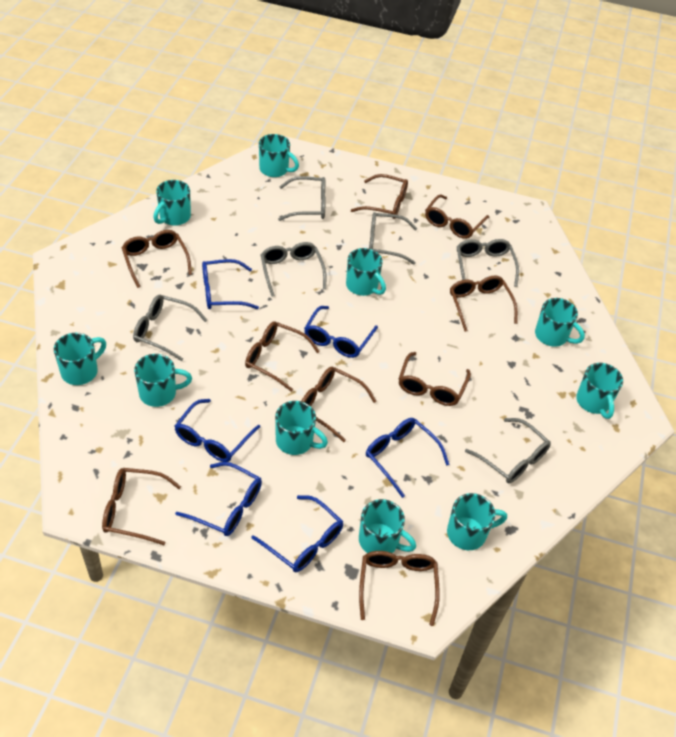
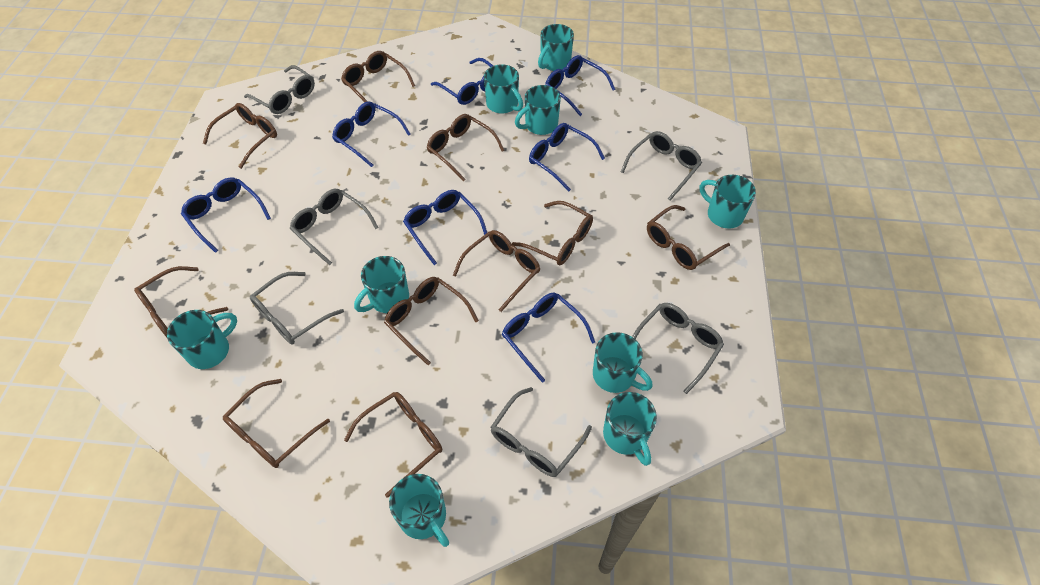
blue glasses: [175,399,260,462] [175,462,262,536] [202,259,259,309] [251,495,344,572] [304,306,378,358] [366,418,449,498] = 6 -> [181,177,271,253] [332,101,411,167] [403,190,487,265] [431,58,493,105] [502,292,595,383] [529,123,605,192] [545,55,615,116] = 7
brown glasses: [102,468,181,545] [122,230,192,288] [245,321,320,392] [302,367,376,442] [351,174,408,219] [359,551,440,626] [399,352,471,406] [425,194,489,239] [450,276,518,332] = 9 -> [134,266,228,337] [203,103,277,169] [223,379,330,468] [341,51,415,102] [344,392,442,498] [384,277,479,365] [426,114,505,182] [453,230,541,312] [512,201,593,265] [647,205,730,270] = 10
turquoise mug: [54,333,106,385] [134,354,192,407] [153,180,191,226] [259,134,299,177] [275,401,328,455] [346,248,386,296] [359,499,416,553] [447,493,507,550] [535,298,585,347] [576,363,623,419] = 10 -> [167,310,237,369] [354,256,409,313] [389,474,449,547] [484,64,523,114] [515,85,561,135] [538,24,574,71] [593,332,653,393] [603,392,657,466] [700,175,756,229] = 9

